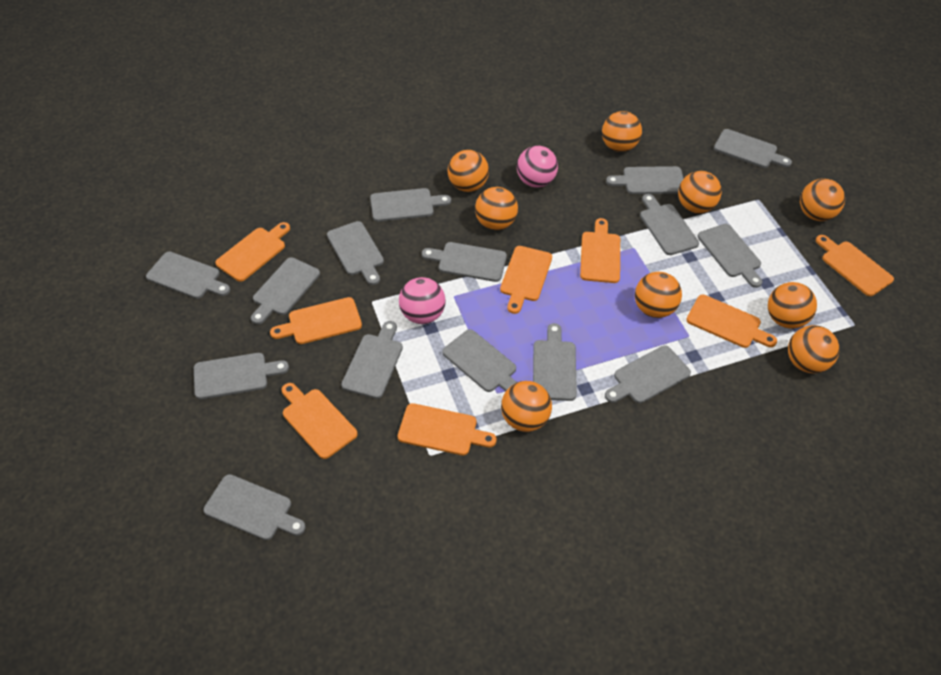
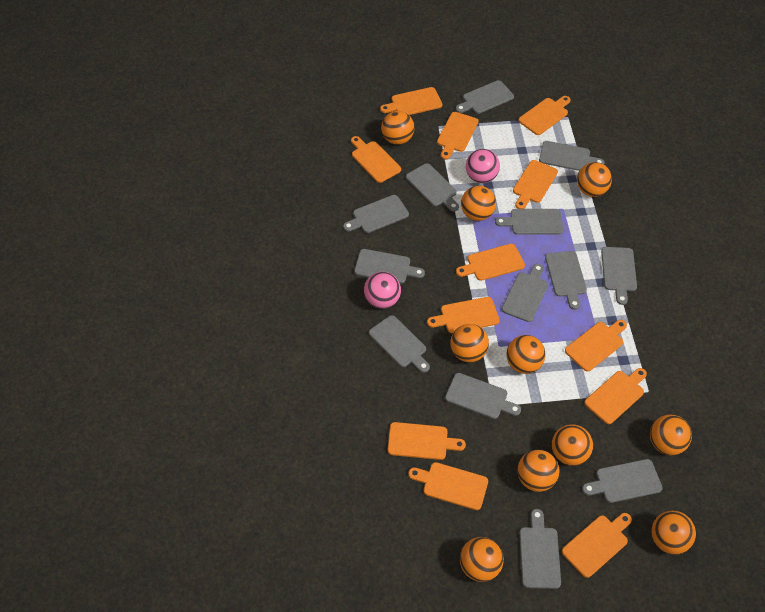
grey cutting board: [146,252,230,299] [194,353,289,399] [204,474,306,540] [251,257,320,324] [327,221,384,285] [341,321,403,399] [370,188,451,222] [422,242,507,282] [443,330,517,392] [533,323,577,401] [605,346,691,403] [606,166,684,194] [640,194,699,255] [698,224,763,288] [714,129,792,168] = 15 -> [343,195,409,233] [354,249,425,283] [369,315,430,373] [406,163,459,212] [445,373,521,419] [456,80,514,114] [495,209,563,235] [502,264,548,322] [519,509,561,589] [539,141,605,171] [545,251,587,310] [582,459,662,503] [601,247,637,305] = 13
orange ball: [448,150,489,192] [475,187,518,230] [501,381,552,432] [602,111,642,152] [635,272,682,318] [678,171,722,213] [768,282,817,329] [788,325,839,373] [800,179,845,221] = 9 -> [381,111,414,145] [450,324,489,362] [460,537,504,582] [461,186,496,221] [506,335,545,374] [518,450,559,492] [552,424,593,466] [577,162,612,197] [650,415,692,455] [651,511,696,555] = 10
orange cutting board: [215,222,290,282] [270,297,362,344] [282,383,358,459] [398,403,496,455] [500,246,552,314] [580,218,620,283] [686,295,777,348] [816,235,894,296] = 8 -> [351,136,401,183] [380,87,442,115] [388,422,466,460] [408,462,488,510] [427,297,500,333] [437,112,479,159] [456,244,525,281] [513,160,558,209] [518,96,571,135] [562,513,632,578] [565,320,627,371] [584,368,647,424] = 12

